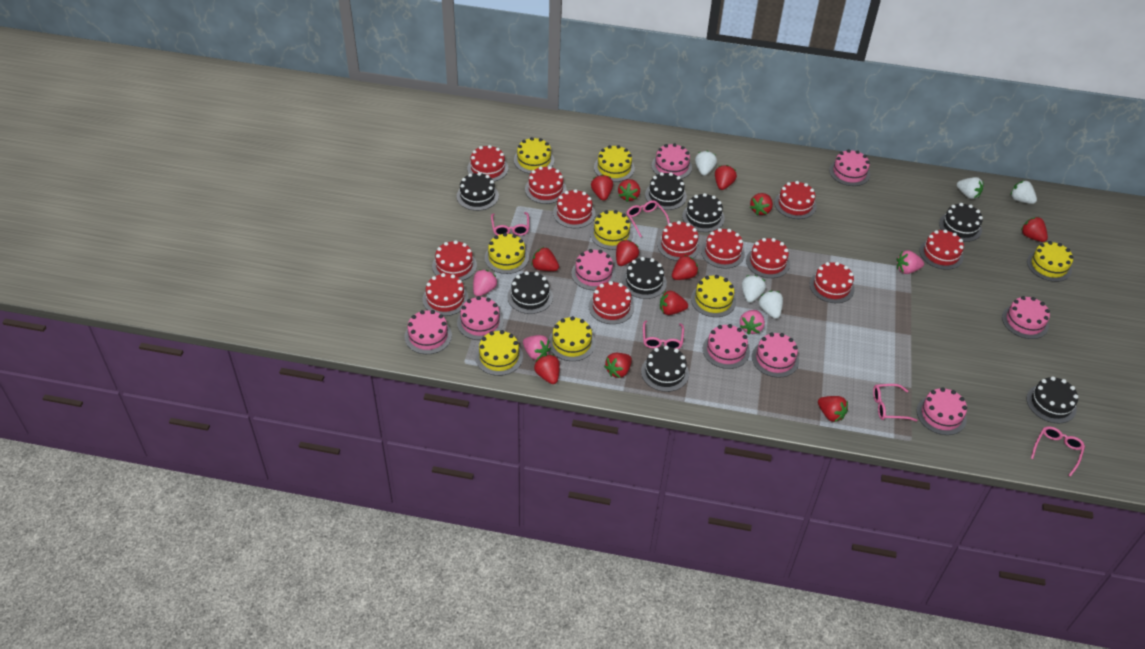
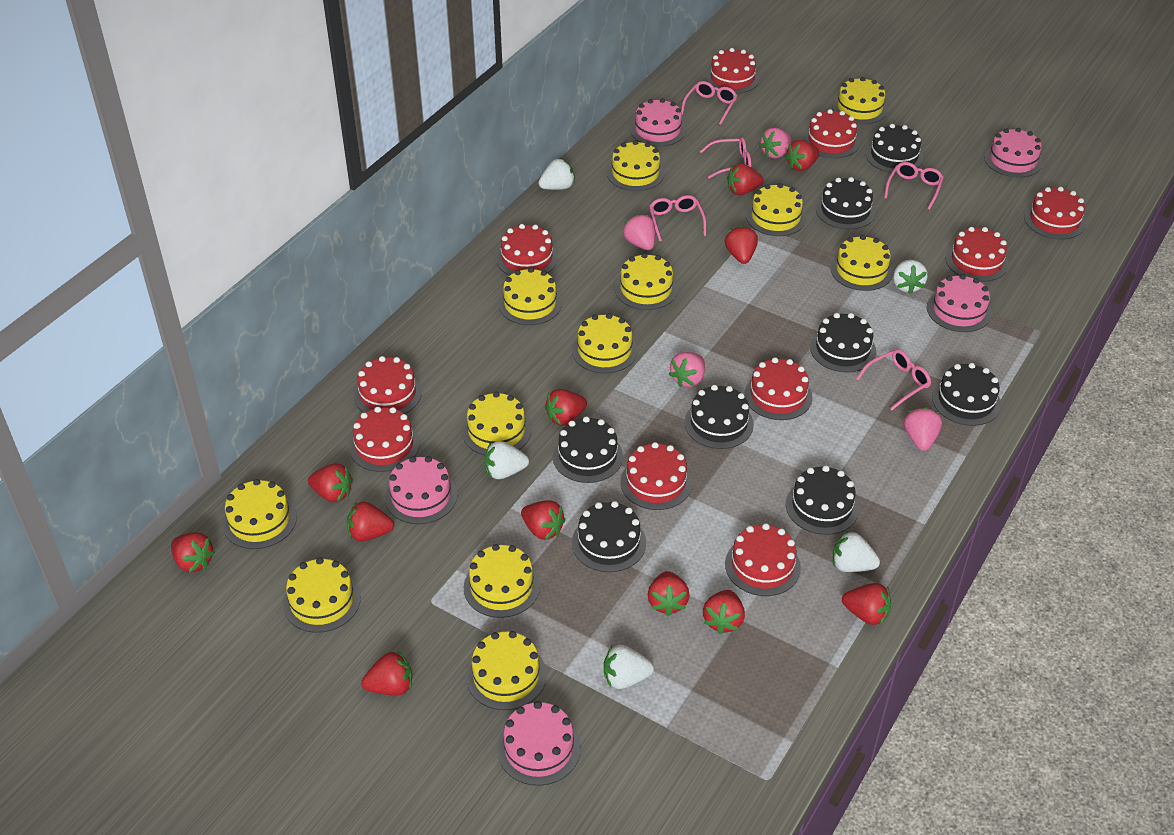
pink cake: [405,310,452,354] [457,296,504,340] [571,249,616,291] [652,143,692,179] [703,324,750,369] [752,333,799,378] [829,149,870,186] [917,387,967,435] [1002,296,1050,339] = 9 -> [385,456,457,524] [497,701,581,786] [630,98,686,147] [927,274,992,332] [984,128,1043,178] = 5
red cake: [423,273,469,316] [432,240,477,281] [467,145,508,182] [525,166,567,204] [553,189,596,228] [589,281,634,324] [657,221,701,261] [701,228,745,269] [746,238,790,278] [775,181,816,219] [810,262,855,303] [920,229,964,270] = 12 -> [349,407,420,472] [354,356,422,414] [496,224,558,276] [620,442,692,510] [706,48,759,94] [725,523,801,596] [744,357,812,420] [803,109,860,158] [946,227,1009,282] [1024,187,1086,239] = 10
yellow cake: [475,330,523,376] [485,233,529,274] [514,137,554,174] [549,316,595,361] [590,210,633,250] [594,145,635,182] [691,275,736,317] [1027,241,1073,282] = 8 -> [222,479,297,549] [283,557,361,633] [462,392,531,455] [464,544,540,618] [466,631,547,710] [498,267,562,325] [572,313,638,373] [607,140,664,191] [615,253,678,310] [746,183,806,236] [830,235,893,291] [832,77,888,124] = 12

